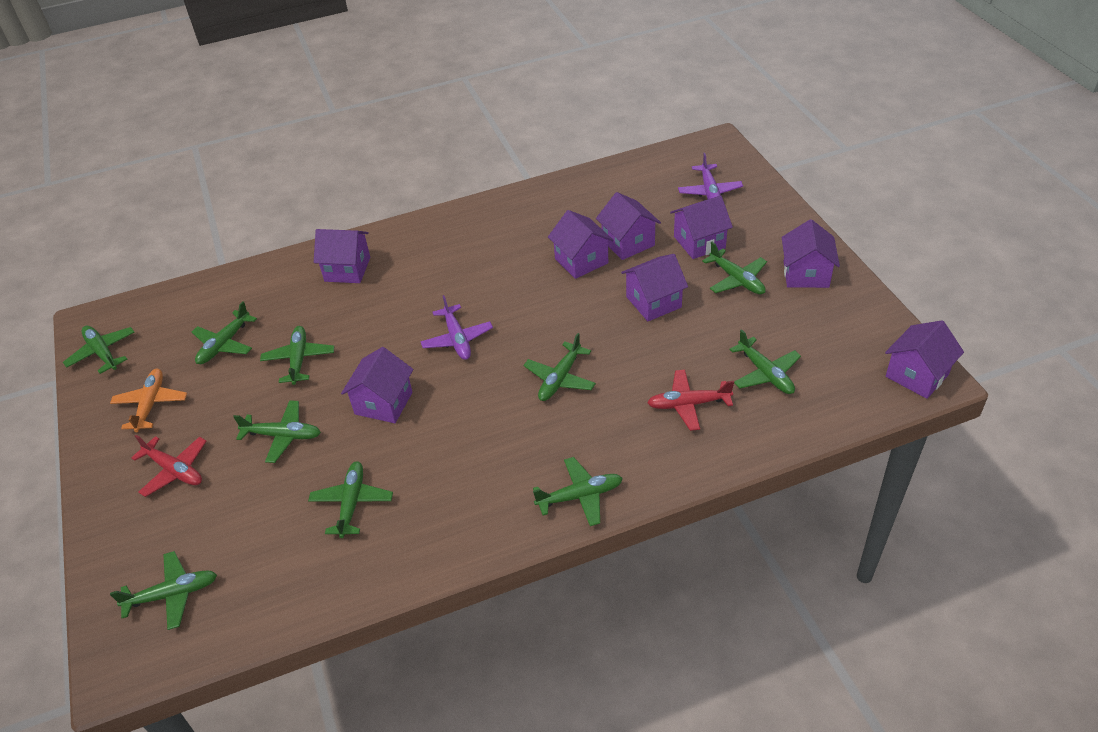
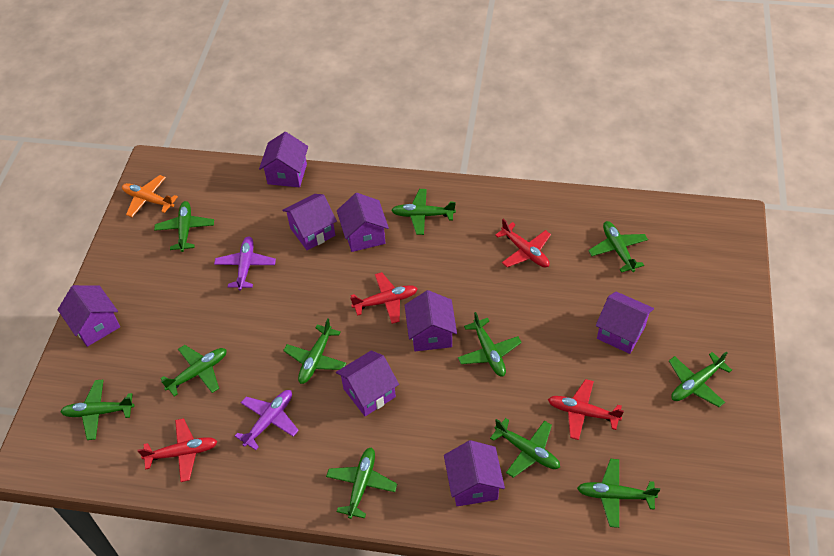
green plane: [63,326,134,374] [110,551,217,630] [192,301,257,364] [233,400,321,463] [260,326,334,385] [308,461,393,538] [524,333,596,401] [533,457,623,526] [702,242,767,294] [729,329,801,394] = 10 -> [60,380,134,440] [154,201,214,252] [160,345,227,397] [283,318,346,384] [326,447,397,519] [391,189,456,235] [458,312,522,377] [490,418,560,478] [577,459,660,528] [588,221,648,273] [669,351,732,407] = 11
red plane: [131,435,206,497] [647,370,734,431] = 2 -> [138,418,218,482] [350,272,418,324] [495,219,551,267] [548,379,624,440] = 4

